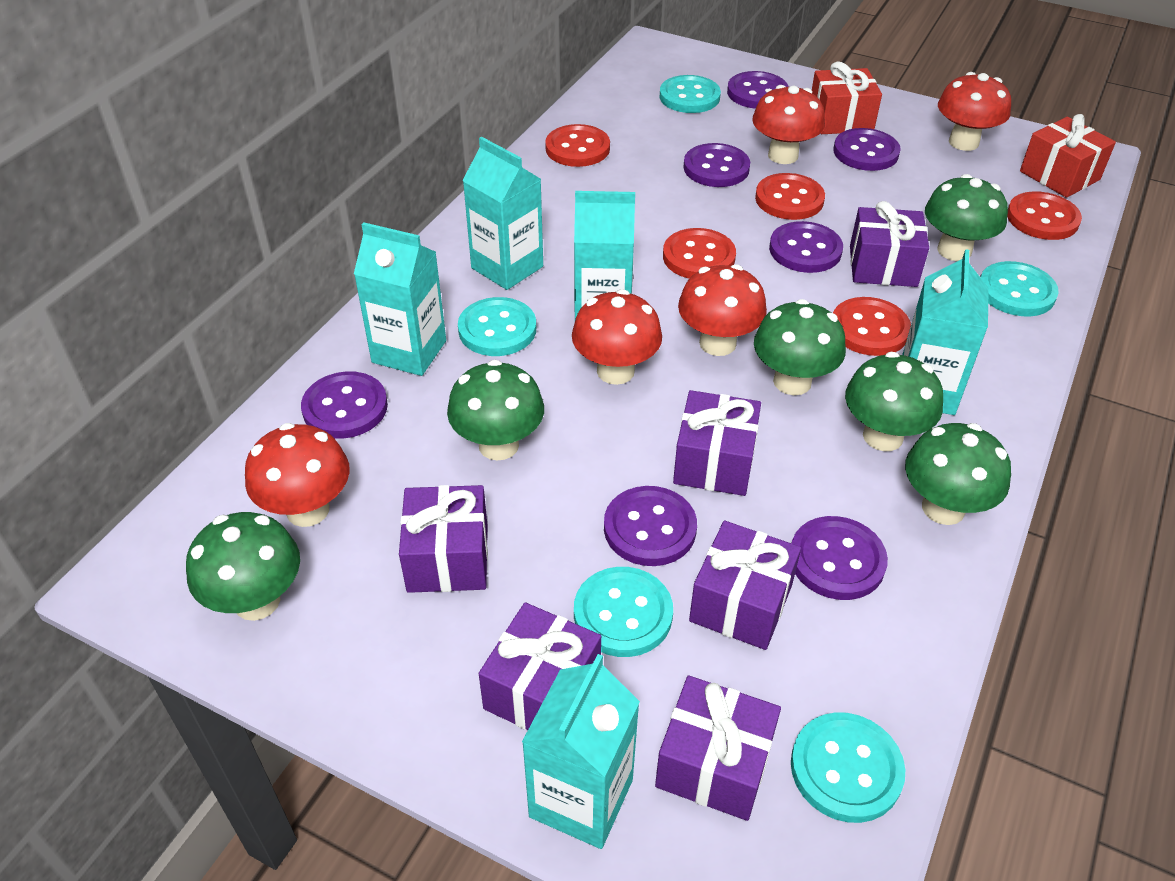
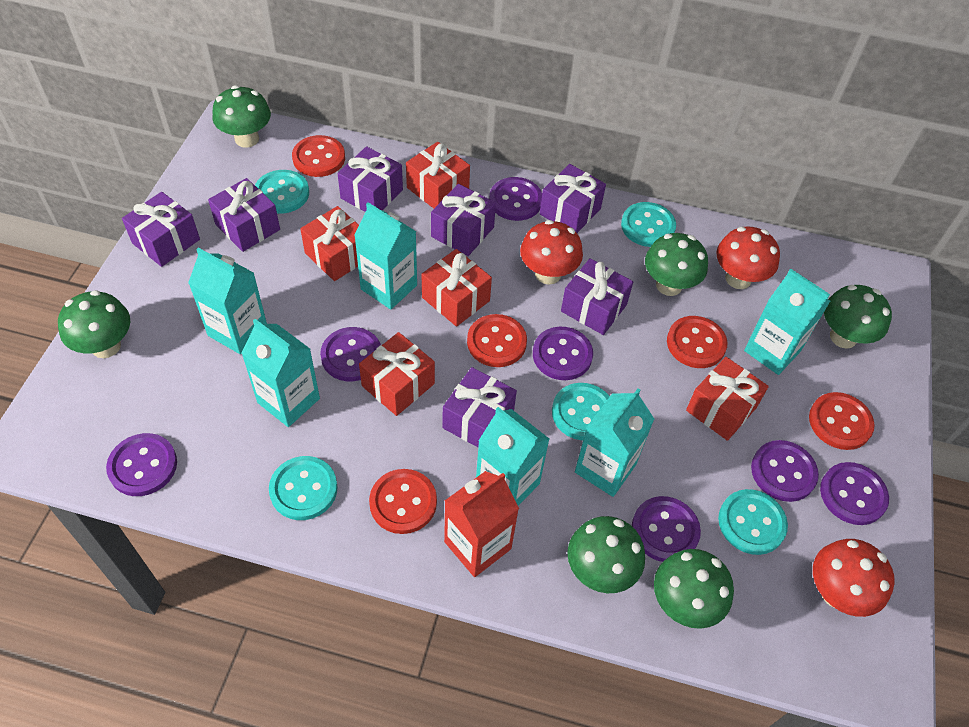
purple gift: [399,485,488,593] [479,602,601,730] [655,675,781,821] [673,390,761,496] [689,521,801,650] [850,201,929,287] = 6 -> [122,192,200,267] [208,178,280,252] [337,146,403,212] [431,184,496,256] [442,367,517,447] [540,164,606,233] [561,258,633,335] = 7
red carton: none = 0 -> [444,471,519,577] = 1
red gift: [812,61,882,134] [1020,114,1116,198] = 2 -> [300,206,359,281] [359,332,435,416] [406,142,470,208] [422,249,492,327] [686,357,769,441] = 5
red mushroom: [245,423,350,527] [572,289,662,385] [678,264,767,356] [752,85,825,164] [938,72,1011,151] = 5 -> [520,220,583,285] [716,226,780,289] [813,539,895,617] = 3
turquoise carton: [354,222,446,376] [463,136,543,290] [522,654,640,849] [574,191,635,319] [902,249,989,415] = 5 -> [188,248,267,354] [241,319,320,427] [354,202,417,309] [476,407,549,506] [575,389,654,497] [744,269,830,375] = 6

